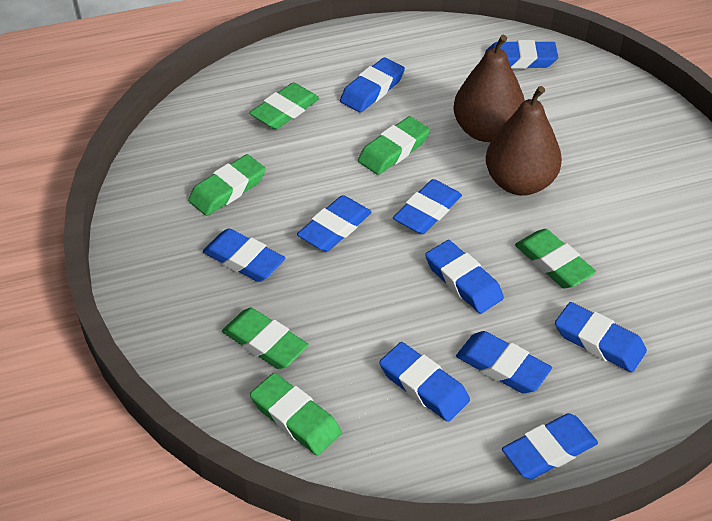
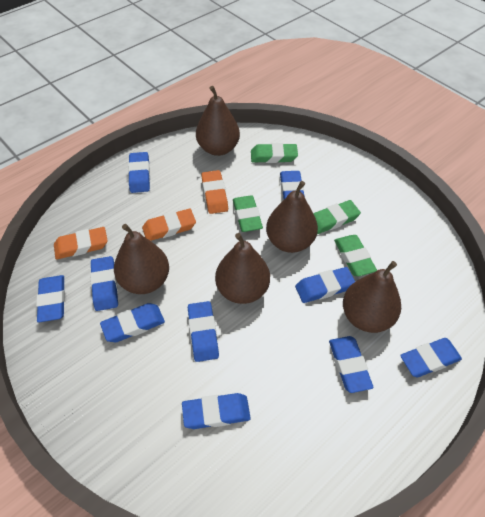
brown pear: [453,35,525,142] [486,86,562,196] = 2 -> [114,224,169,294] [196,86,240,156] [215,233,270,304] [266,181,318,253] [343,261,401,333] = 5
green eraser: [188,154,266,216] [222,308,309,369] [249,82,319,129] [250,373,342,456] [358,116,430,175] [515,229,596,288] = 6 -> [233,195,263,232] [251,143,298,163] [313,200,361,234] [334,235,377,276] = 4
orange eraser: none = 0 -> [54,227,108,259] [142,209,196,241] [201,170,228,214] = 3

